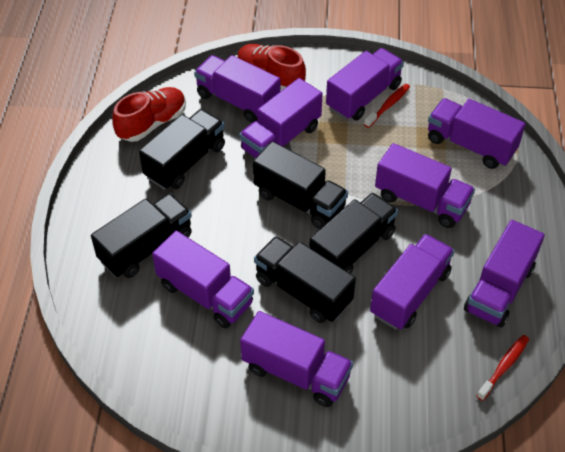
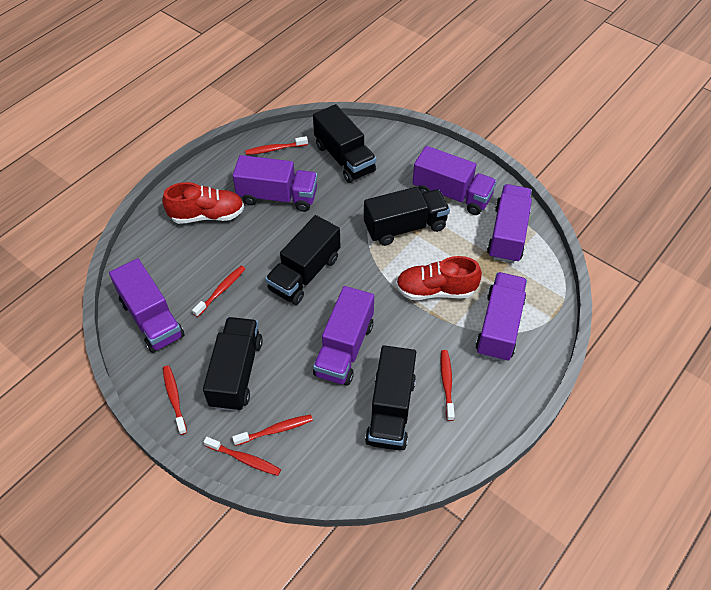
purple truck: [152,231,254,328] [194,55,281,123] [239,78,322,158] [240,311,353,407] [326,48,404,121] [370,234,454,330] [375,143,475,228] [428,98,526,169] [464,220,545,327] = 9 -> [109,258,185,353] [232,155,318,212] [313,286,374,386] [412,146,497,215] [475,272,527,362] [487,184,532,263] = 6
red toothbrush: [364,84,410,128] [476,335,529,401] = 2 -> [163,365,187,435] [192,266,245,317] [204,437,281,476] [232,414,313,446] [245,136,308,155] [440,350,455,421] = 6

